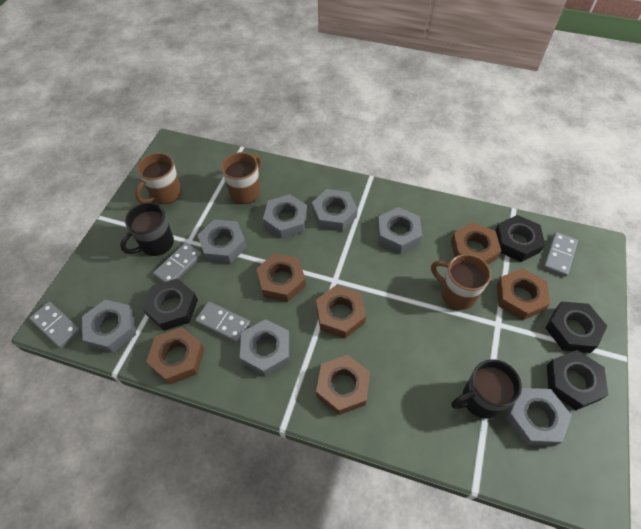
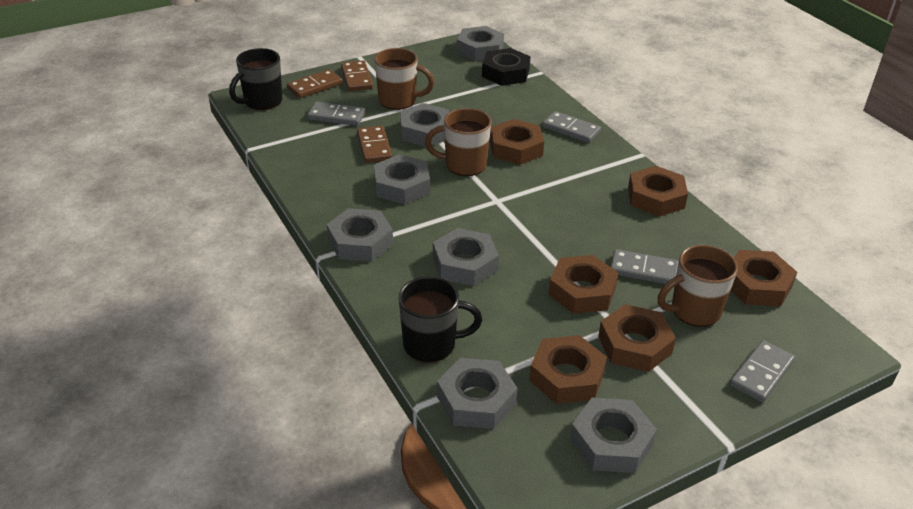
black nut: [142,278,198,331] [495,215,545,262] [545,301,607,353] [547,350,608,410] = 4 -> [482,48,531,86] = 1
brown domino: none = 0 -> [287,69,342,98] [341,60,373,91] [357,126,392,163] = 3

